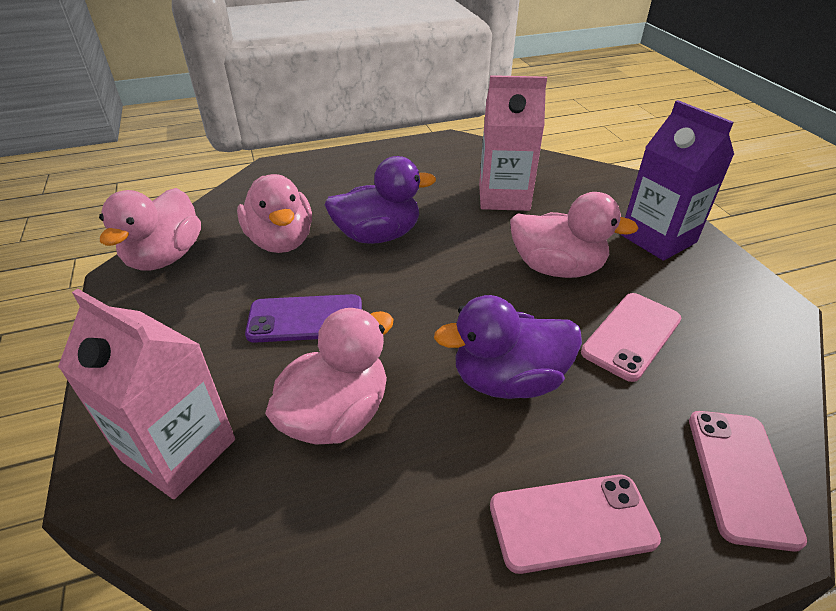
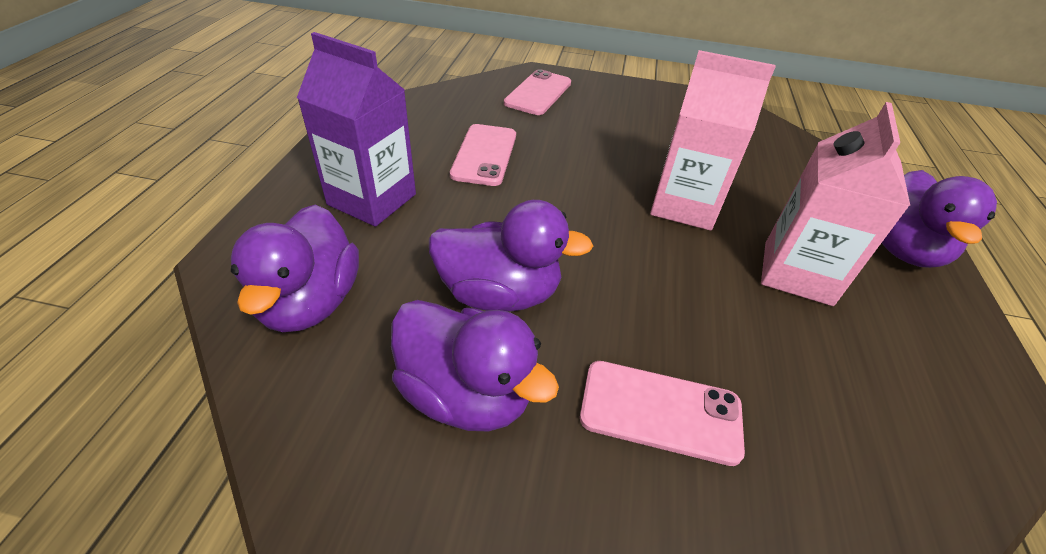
pink duck: [99,188,201,271] [237,174,312,253] [265,308,394,445] [510,192,639,278] = 4 -> none = 0
purple duck: [324,156,436,244] [434,295,582,399] = 2 -> [231,205,359,332] [391,300,559,431] [429,200,593,312] [882,170,997,268] = 4
purple phone: [245,294,362,343] = 1 -> none = 0

